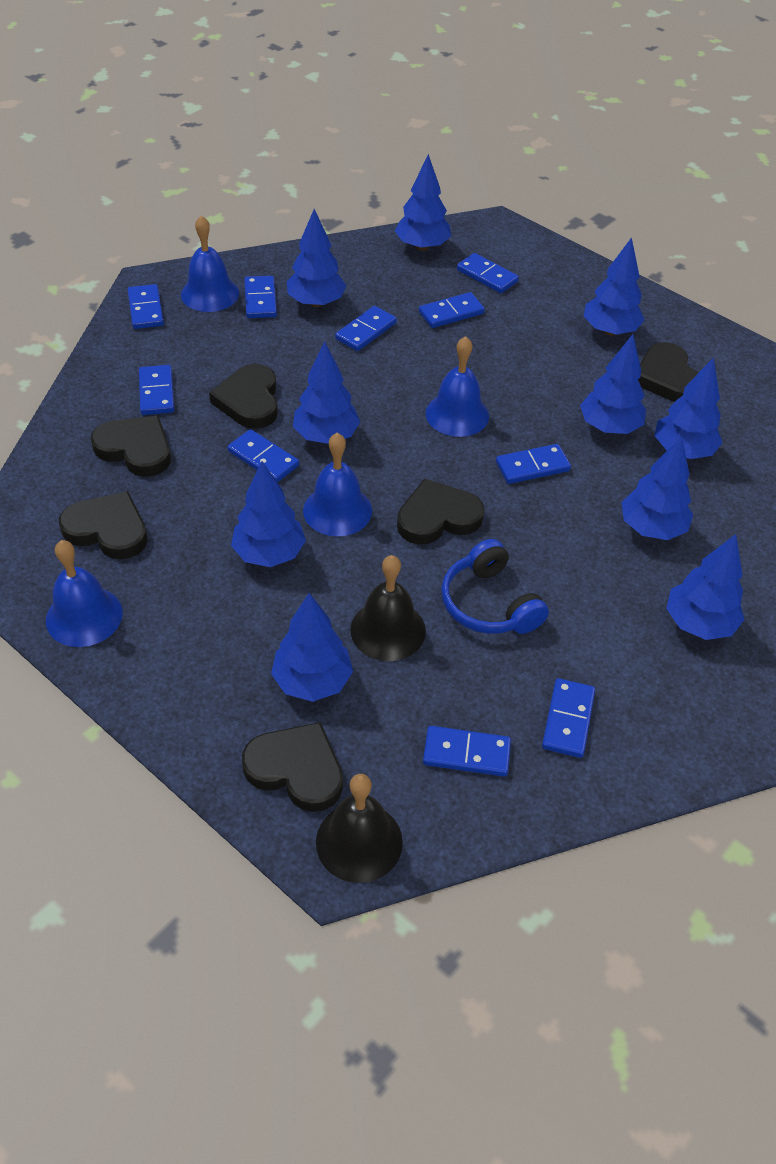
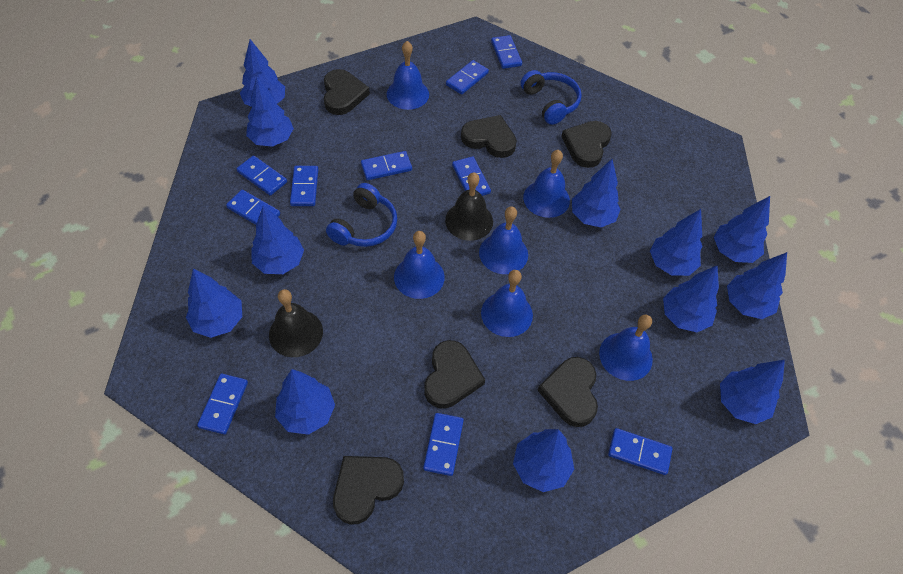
blue bell: [46,540,123,647] [181,215,239,312] [303,433,372,537] [426,336,489,437] = 4 -> [387,41,429,110] [394,231,445,299] [479,206,528,274] [481,270,533,337] [523,150,570,218] [599,315,653,381] = 6
blue headphones: [441,539,549,634] = 1 -> [326,183,397,247] [521,70,582,125] = 2
blue tree: [231,461,306,567] [271,593,353,702] [287,209,347,307] [293,342,360,444] [395,154,451,251] [580,334,646,434] [583,237,645,336] [621,436,693,540] [654,358,723,459] [666,534,745,640] = 10 -> [186,268,242,338] [240,39,285,107] [246,76,294,147] [251,205,304,274] [275,369,335,435] [513,429,574,492] [572,159,621,227] [650,209,702,276] [663,266,719,332] [714,196,770,263] [720,360,785,424] [727,252,787,319] = 12

